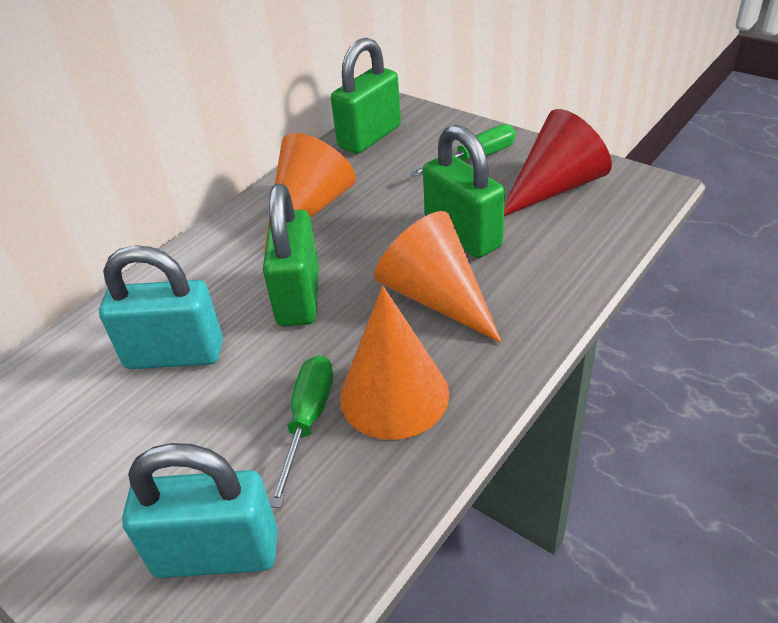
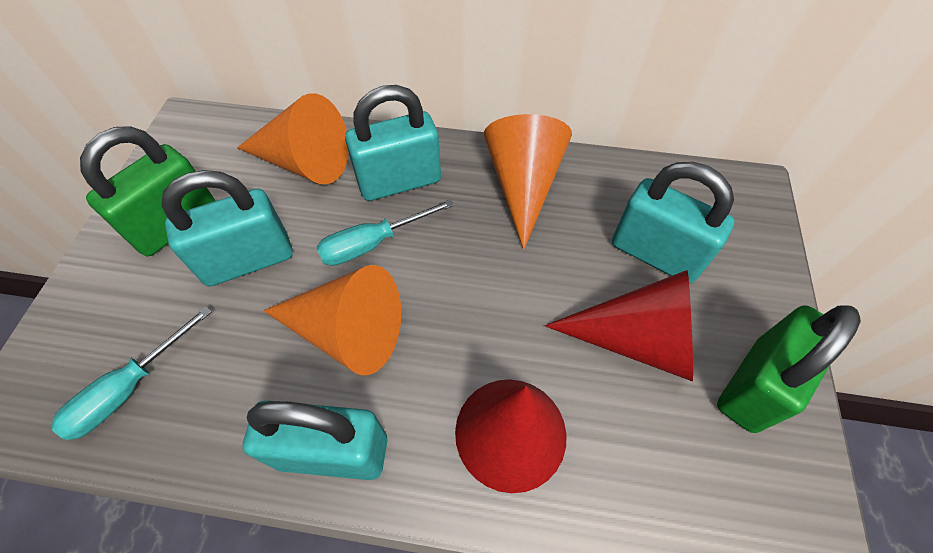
green padlock: [263,183,319,327] [331,38,401,154] [423,124,505,258] = 3 -> [80,126,215,256] [717,305,861,433] = 2
green screwdriver: [270,355,333,508] [410,124,516,177] = 2 -> none = 0
red cone: [504,109,612,216] = 1 -> [455,379,567,493] [545,270,693,382] = 2
turquoise padlock: [99,245,223,369] [122,443,278,578] = 2 -> [161,170,293,286] [243,401,387,480] [345,85,441,201] [612,162,735,284] = 4
turquoise screwdriver: none = 0 -> [51,306,212,440] [316,199,454,266] = 2

